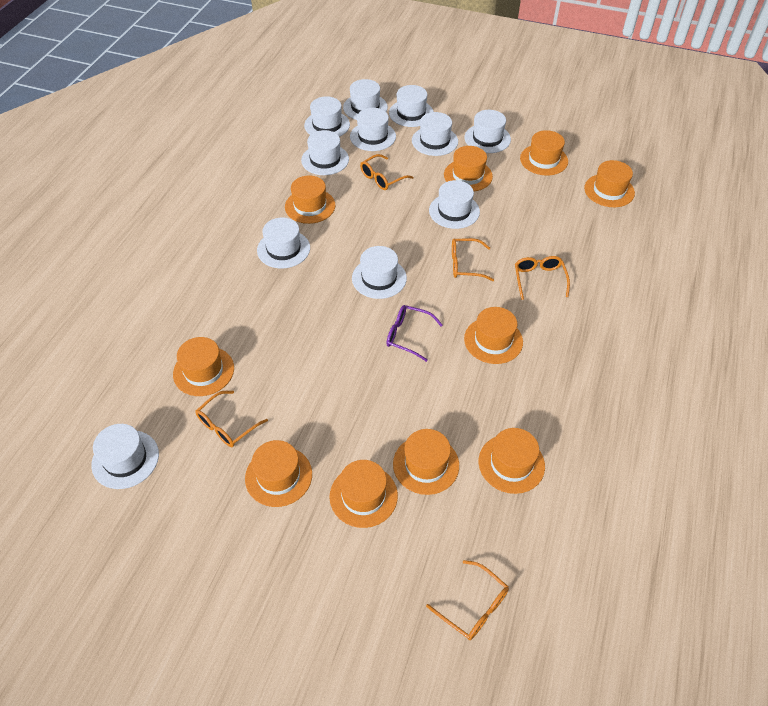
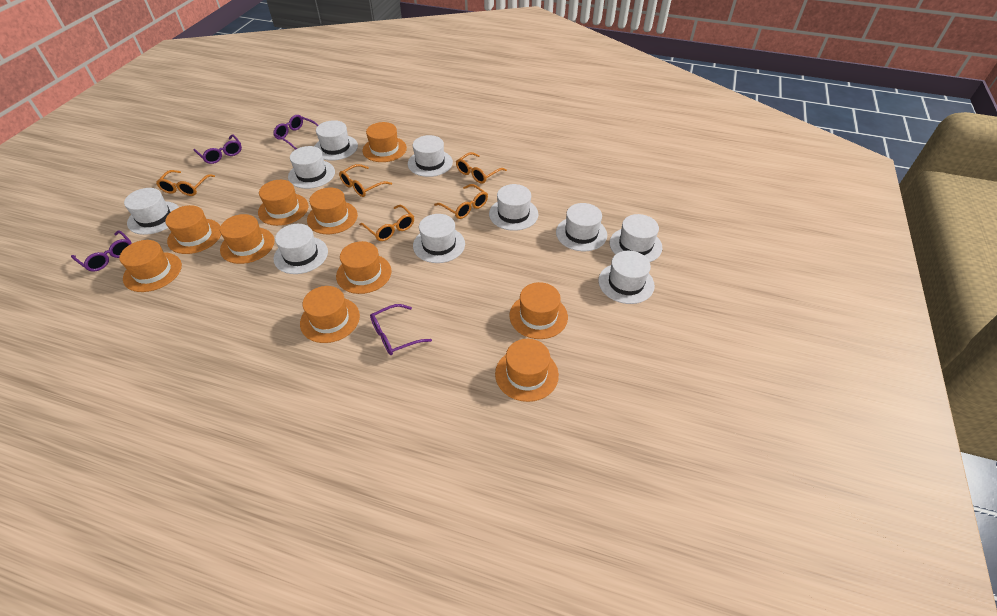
purple glasses: [386,305,443,362] = 1 -> [71,230,132,271] [193,135,242,164] [273,115,318,150] [370,304,432,355] = 4
white hat: [91,424,159,489] [257,217,310,269] [301,130,349,175] [304,96,350,137] [343,79,388,120] [350,108,396,151] [352,246,407,299] [389,85,434,127] [412,112,458,156] [429,180,480,229] [464,110,511,153] = 11 -> [124,188,179,235] [273,224,328,274] [288,146,335,189] [314,120,358,161] [408,135,453,177] [413,214,465,263] [489,184,538,231] [556,203,607,251] [598,251,655,304] [610,214,662,262] = 10

